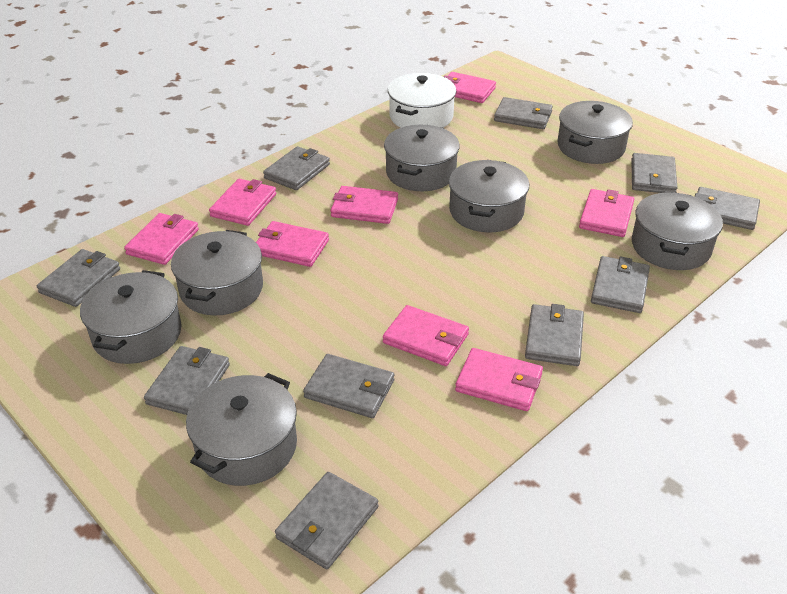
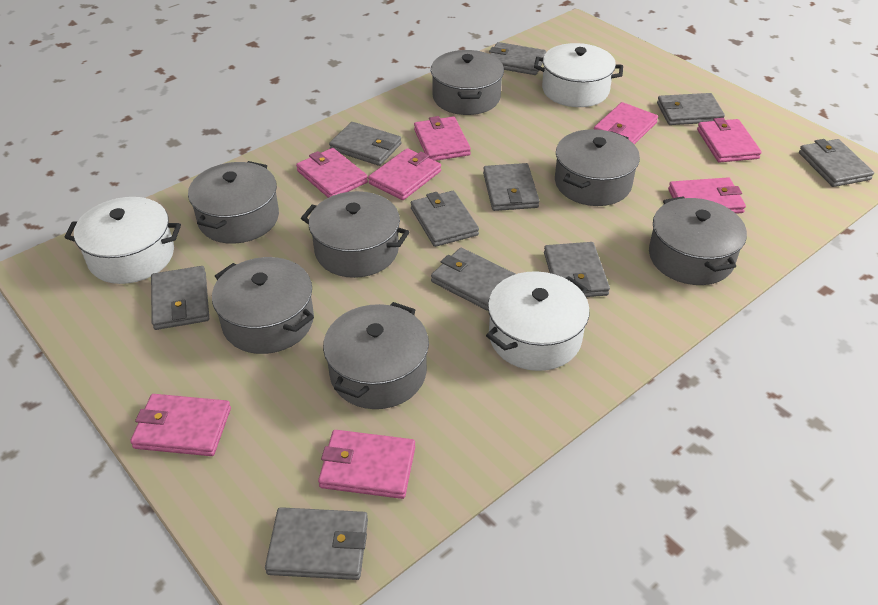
white pot: [388,73,456,128] = 1 -> [64,197,181,284] [486,271,590,371] [534,43,623,107] = 3

